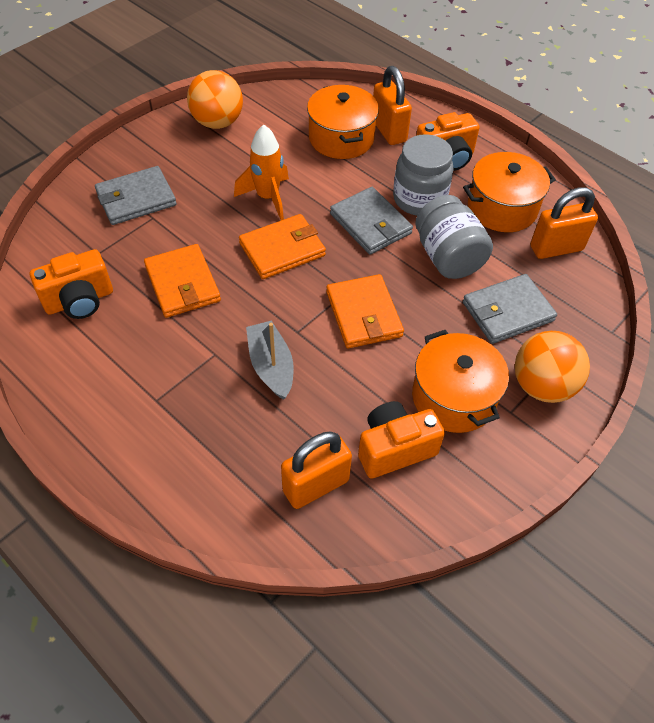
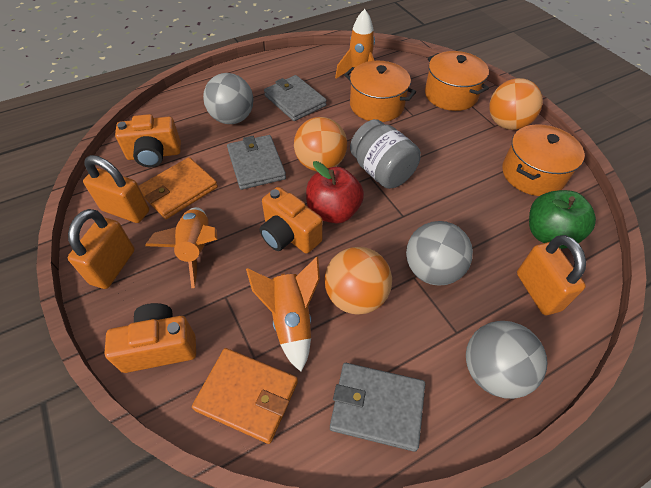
green apple: none = 0 -> [529,190,596,249] = 1
grey ball: none = 0 -> [203,73,253,124] [406,221,473,286] [466,321,548,399] = 3
grey boat: [246,321,294,400] = 1 -> none = 0
grey jar: [393,134,454,216] [415,195,493,279] = 2 -> [350,119,421,189] = 1
orange ball: [187,70,243,129] [515,331,590,403] = 2 -> [294,117,347,171] [324,247,392,315] [489,78,543,130] = 3
orange rocket: [234,125,289,220] = 1 -> [145,207,217,288] [246,256,320,372] [335,9,375,78] = 3
orange wallet: [144,244,221,318] [239,214,326,279] [326,274,404,348] = 3 -> [139,157,218,219] [192,348,298,444] = 2
red apple: none = 0 -> [306,161,364,224] = 1

